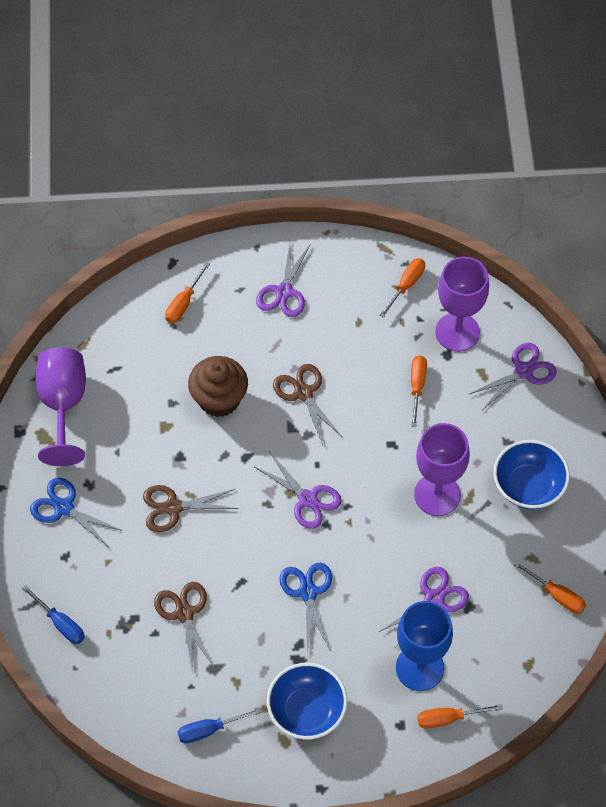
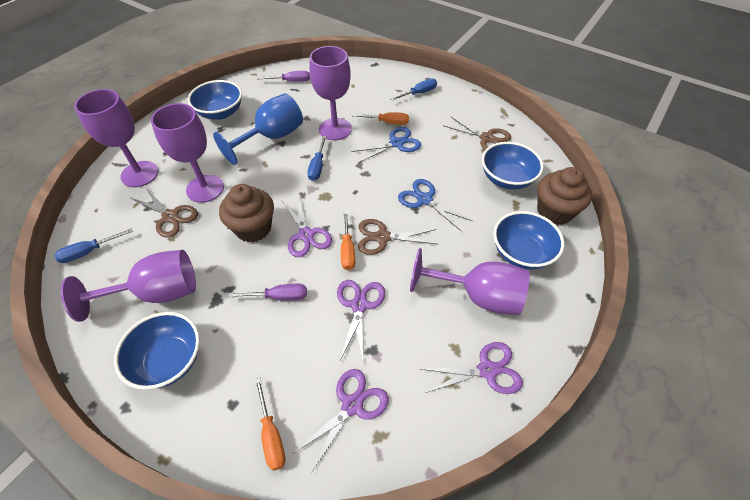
blue bowl: [267,663,347,740] [493,440,570,509] = 2 -> [114,312,200,390] [188,80,242,120] [482,142,543,189] [493,211,564,270] = 4
blue screwdriver: [22,585,85,644] [178,708,262,743] = 2 -> [54,229,133,263] [307,136,327,181] [390,79,437,101] = 3
brown cupcake: [188,356,248,417] = 1 -> [219,184,274,243] [537,167,592,225] = 2
orange screwdriver: [165,262,210,323] [379,258,425,318] [411,356,427,427] [417,704,503,729] [513,561,586,614] = 5 -> [255,378,285,471] [341,211,355,270] [352,112,409,125] = 3
purple goblet: [35,347,86,466] [414,423,470,516] [435,256,489,352] = 3 -> [61,250,196,322] [74,89,159,187] [151,103,224,203] [309,46,352,140] [410,248,530,315] = 5
purple screwdriver: none = 0 -> [228,284,307,301] [257,71,310,82] = 2

